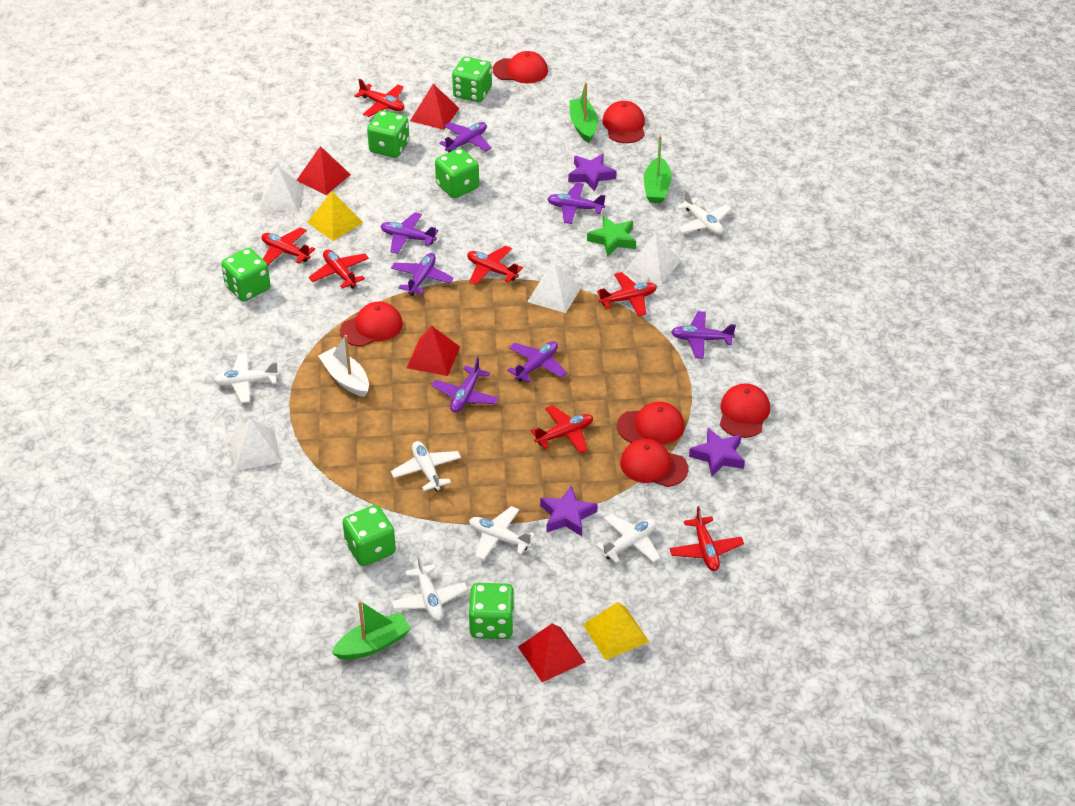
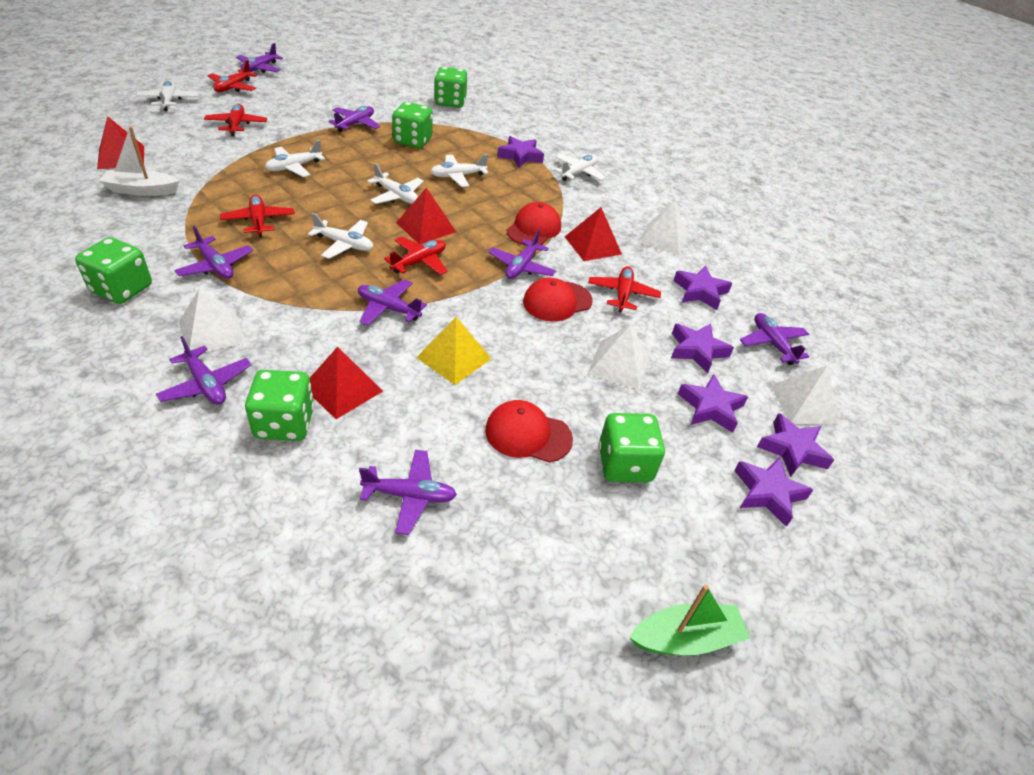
green boat: [332,600,411,660] [570,82,598,143] [644,135,672,203] = 3 -> [629,585,750,655] = 1
green dice: [221,248,271,302] [343,505,396,566] [367,110,409,158] [435,148,479,198] [452,57,492,102] [469,583,515,639] = 6 -> [75,237,152,304] [245,370,314,441] [392,102,433,148] [434,67,468,108] [599,413,665,482] = 5
green star: [587,216,636,257] = 1 -> none = 0
purple plane: [381,212,438,254] [391,253,454,296] [432,357,499,413] [439,122,491,153] [507,341,567,383] [547,183,606,224] [671,311,736,359] = 7 -> [156,336,252,405] [174,226,253,279] [236,43,283,73] [328,106,380,132] [358,279,427,325] [359,450,457,535] [488,230,556,279] [740,313,809,365] = 8
purple star: [540,485,598,536] [568,154,617,192] [689,428,745,477] = 3 -> [497,136,544,168] [671,323,734,374] [673,266,732,310] [678,374,748,433] [734,457,813,527] [757,413,834,477] = 6
red cap: [340,302,403,347] [493,51,548,83] [603,101,645,143] [617,402,684,445] [620,439,688,487] [720,383,770,438] = 6 -> [485,400,573,463] [507,202,561,246] [523,278,593,321] = 3
red plane: [261,227,315,265] [309,249,369,289] [355,79,404,117] [467,245,523,285] [531,405,593,453] [597,272,657,316] [670,506,744,571] = 7 -> [204,104,267,137] [207,60,257,92] [220,195,295,237] [384,237,448,275] [588,266,661,312] = 5
yellow pyramid: [307,191,363,241] [583,602,649,660] = 2 -> [416,317,492,385] = 1

